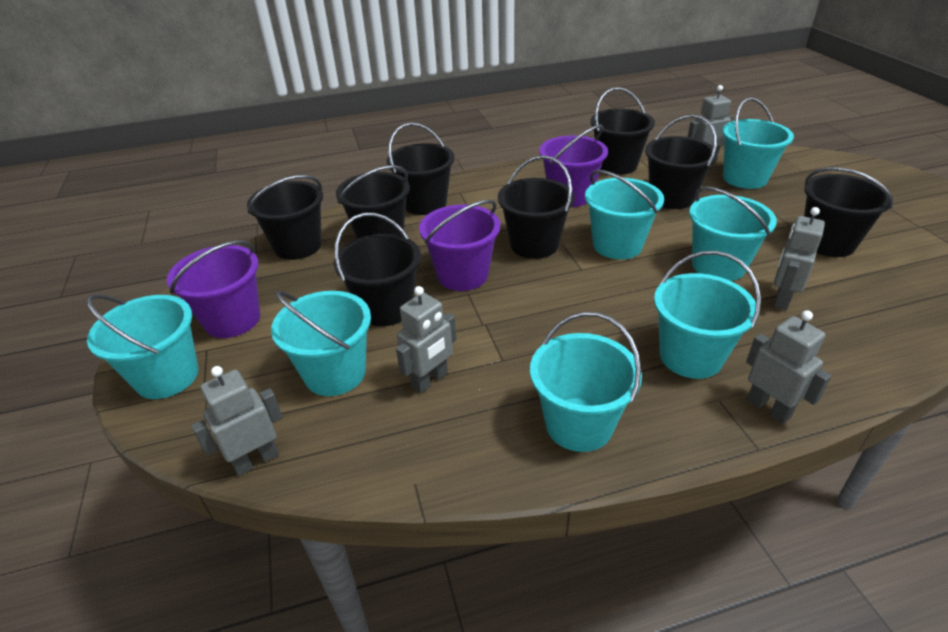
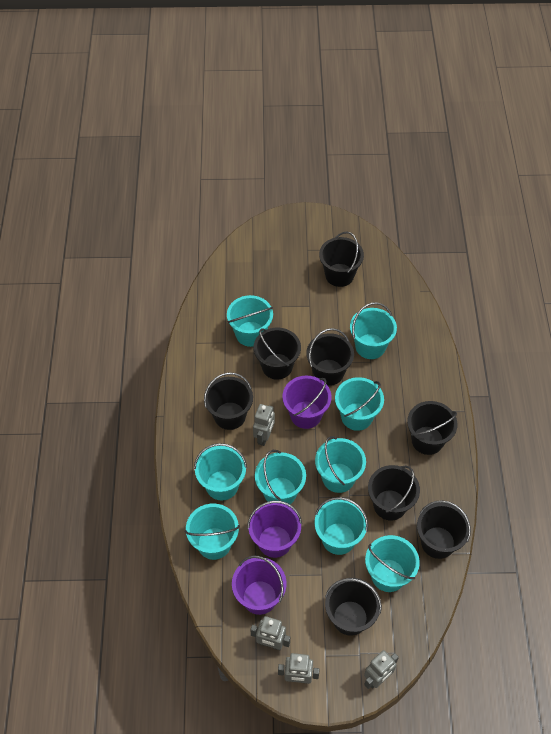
grey robot: [191,366,283,476] [396,286,456,393] [688,85,733,162] [746,310,832,424] [774,207,825,310] = 5 -> [250,616,290,650] [253,404,275,446] [278,653,320,684] [364,650,399,689] = 4
turquoise bucket: [86,294,199,399] [271,291,371,396] [530,312,642,452] [585,170,664,259] [654,251,761,379] [689,186,777,281] [722,97,794,189] = 7 -> [185,504,240,560] [194,443,247,500] [227,295,273,347] [255,450,306,504] [314,497,368,555] [315,436,366,493] [335,377,384,431] [350,302,397,359] [365,535,420,592] = 9

